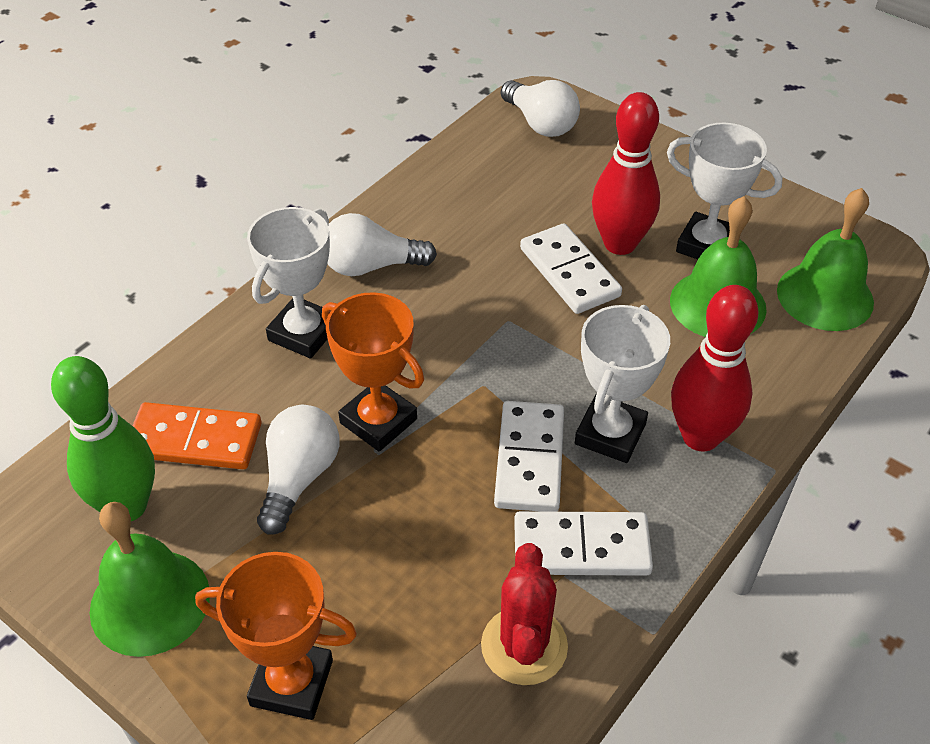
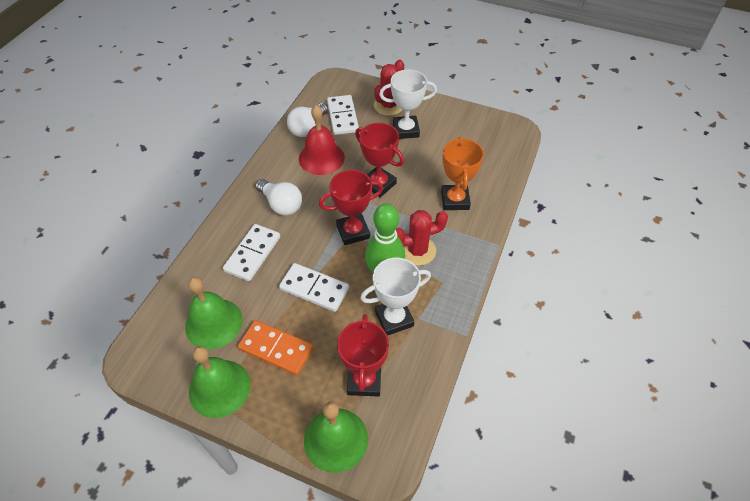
orange trophy: [195,552,357,720] [322,292,424,451] = 2 -> [441,137,484,210] = 1
red bell: none = 0 -> [299,105,345,175] = 1
red bowling pin: [592,92,660,255] [671,285,759,452] = 2 -> none = 0
red cactus: [481,543,568,685] = 1 -> [374,59,404,116] [396,210,448,266] = 2
red trophy: none = 0 -> [319,170,384,245] [337,314,389,396] [355,123,404,197] = 3
white light bulb: [257,405,339,535] [327,213,437,276] [501,80,580,137] = 3 -> [255,179,302,216] [287,103,328,137] = 2
white trophy: [247,207,331,359] [575,305,670,463] [667,123,782,259] = 3 -> [360,258,431,336] [379,70,437,139] = 2

